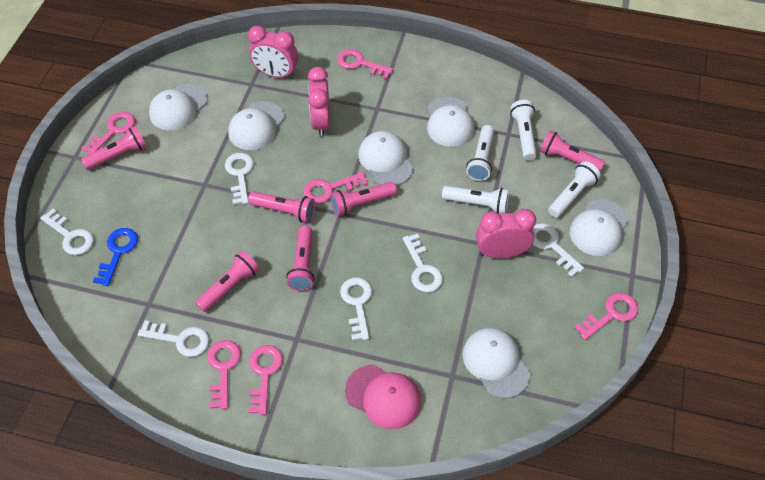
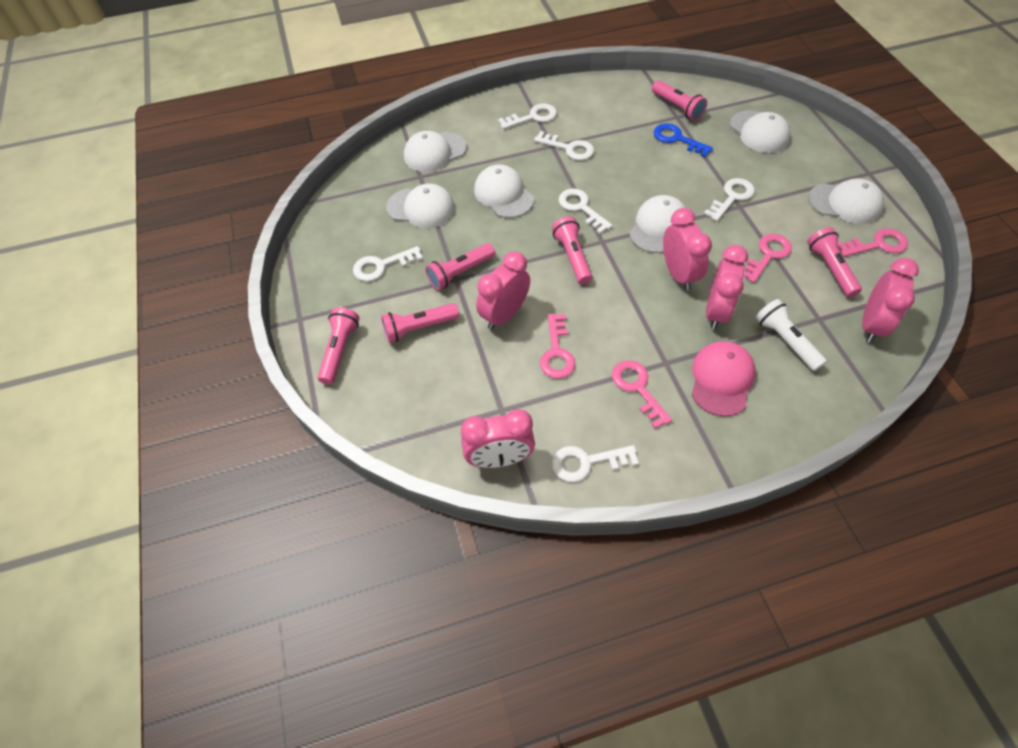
pink clock: [248,26,298,79] [308,67,330,137] [476,209,536,259] = 3 -> [461,409,535,468] [476,251,530,330] [663,208,712,291] [706,245,748,330] [862,258,919,343] = 5
pink key: [81,112,135,155] [207,340,241,409] [248,345,283,415] [303,172,368,204] [337,49,393,79] [574,293,638,340] = 6 -> [540,314,576,379] [612,360,672,429] [744,234,792,283] [837,229,908,257] = 4
white flashlight: [442,186,509,214] [466,125,494,181] [510,100,537,160] [548,161,601,218] = 4 -> [756,299,827,371] = 1

